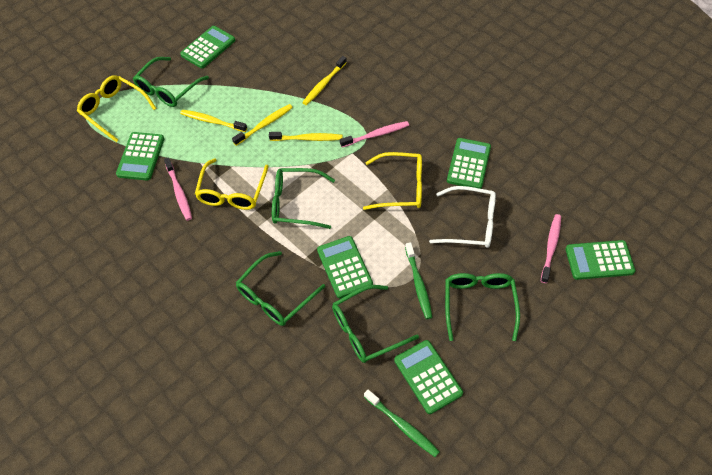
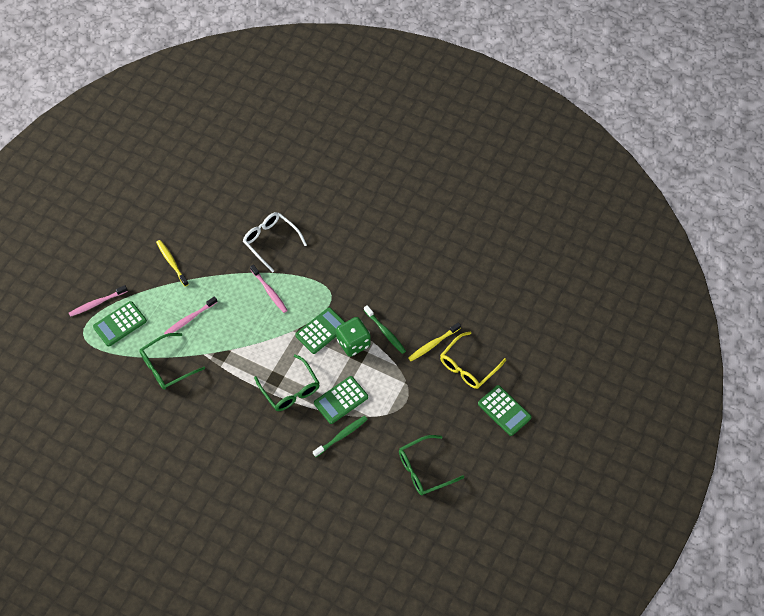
green calculator: [116,132,164,180] [180,26,235,68] [317,236,373,298] [394,340,463,414] [447,138,491,189] [565,240,635,280] = 6 -> [93,301,147,347] [295,307,345,354] [314,376,368,424] [478,385,531,436] = 4
green dice: none = 0 -> [336,317,371,357] = 1
green glasses: [133,57,209,107] [236,251,325,326] [272,168,335,229] [332,285,419,363] [445,273,520,341] = 5 -> [139,333,205,390] [254,354,319,411] [399,435,464,496] = 3
yellow glasses: [77,75,157,142] [195,158,268,210] [363,152,422,210] = 3 -> [440,332,506,389] = 1
yellow toothbrush: [180,110,247,132] [232,104,293,146] [269,132,343,141] [302,56,347,105] = 4 -> [156,240,189,286] [408,323,461,361] = 2

